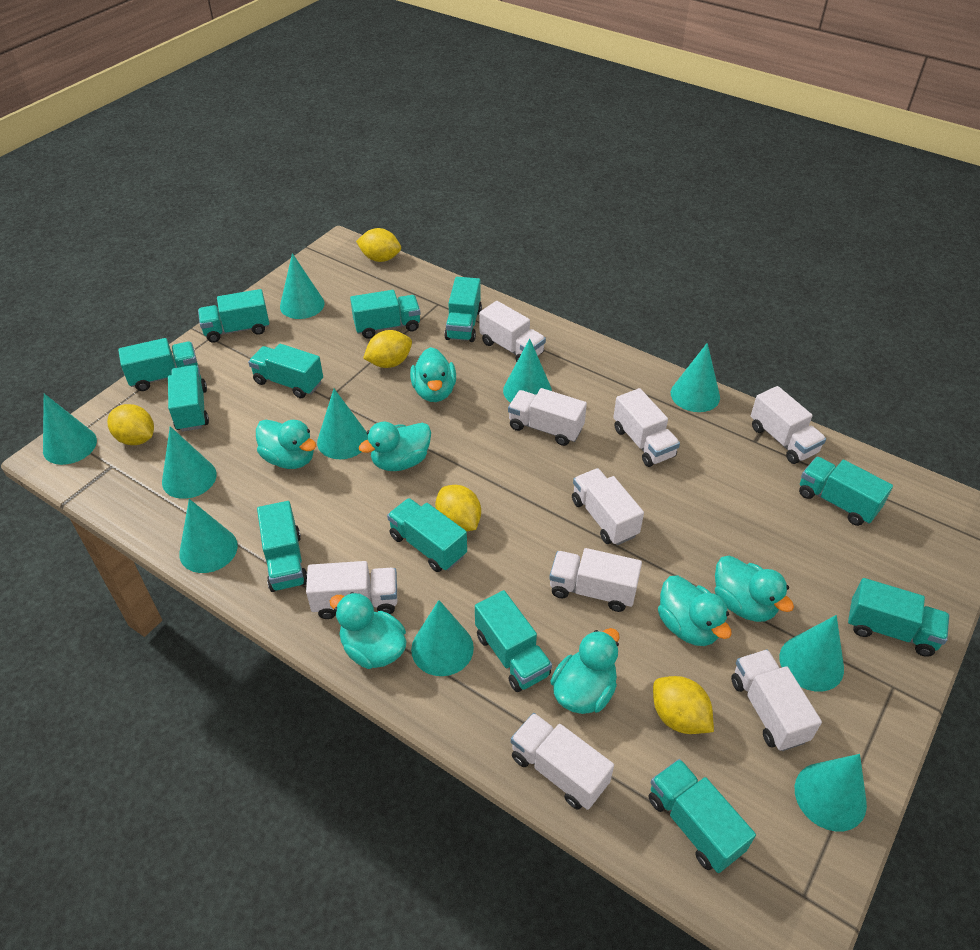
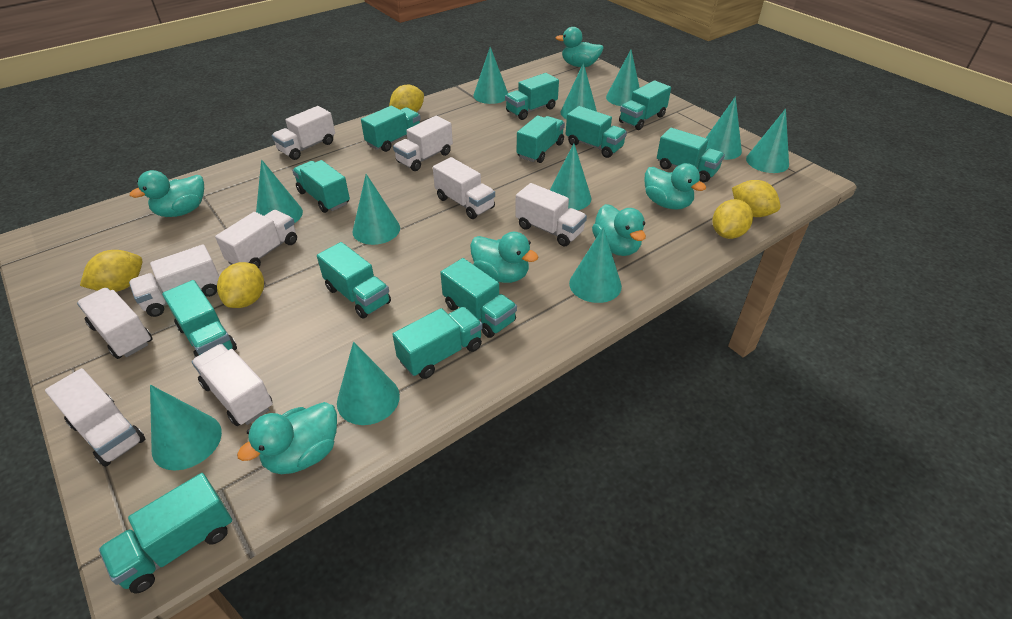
turquoise cone: [43,394,97,465] [162,426,217,499] [179,499,238,573] [280,253,325,319] [317,389,368,459] [411,600,474,676] [503,338,552,403] [671,343,720,412] [779,615,844,692] [795,754,867,832] = 10 -> [150,385,222,470] [256,159,303,223] [337,342,400,425] [352,174,400,245] [473,47,508,104] [550,143,592,210] [560,63,597,119] [569,227,622,303] [606,50,640,106] [706,96,742,160] [746,109,789,173] = 11
turquoise duck: [256,420,316,469] [330,592,406,669] [359,422,431,471] [410,347,456,402] [550,628,620,714] [658,576,732,646] [715,555,794,622] = 7 -> [130,170,204,217] [237,402,337,474] [470,232,538,283] [556,27,604,67] [592,204,646,256] [644,163,706,210] = 6

